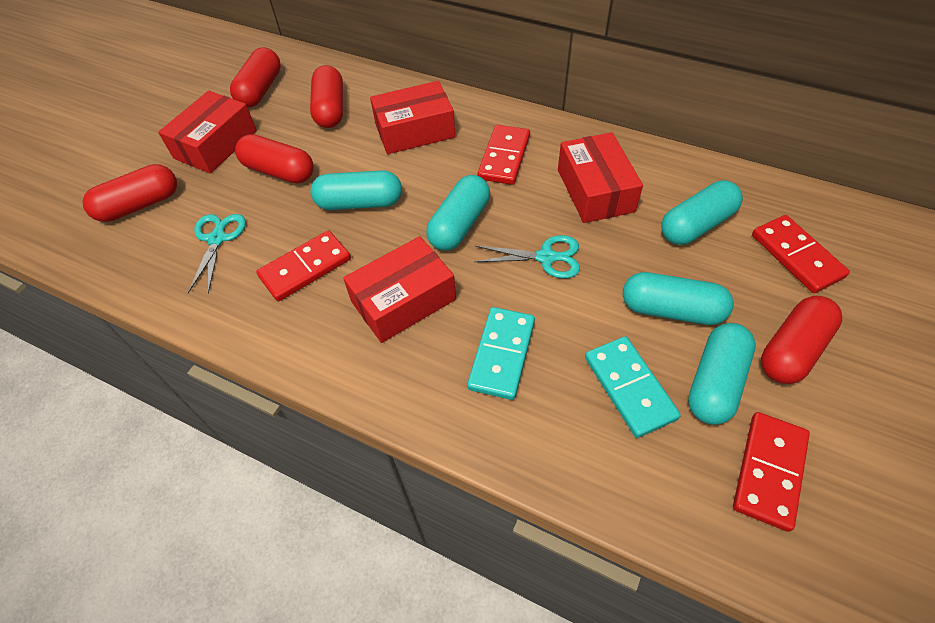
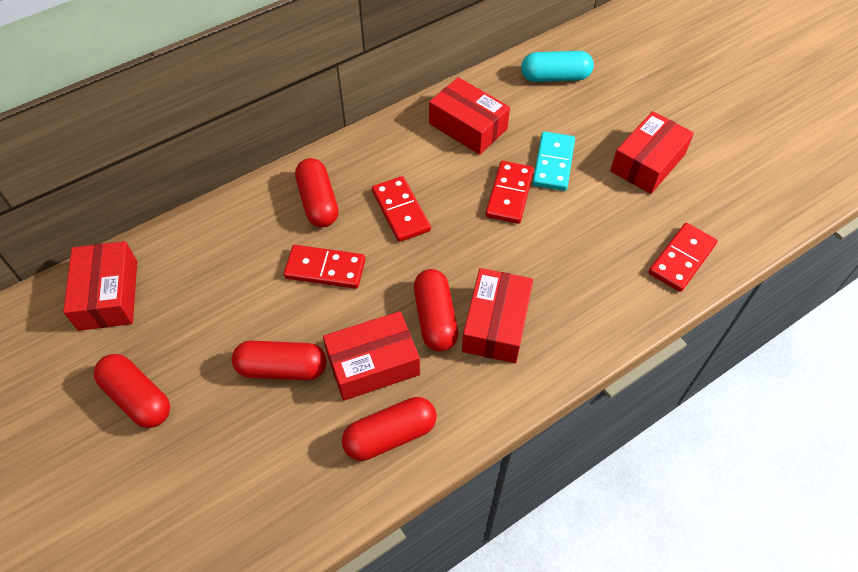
red box: [158,91,257,173] [343,236,456,343] [370,81,455,154] [558,132,643,223] = 4 -> [63,241,137,331] [323,311,420,401] [429,77,510,155] [462,268,533,363] [610,111,694,194] = 5
turquoise capsule: [310,170,402,210] [426,175,490,250] [623,272,734,325] [661,180,743,245] [688,323,756,425] = 5 -> [521,51,594,82] = 1
turquoise domino: [467,307,535,400] [585,336,681,438] = 2 -> [532,131,575,191] = 1
turquoise scissors: [188,214,246,294] [474,235,580,278] = 2 -> none = 0

